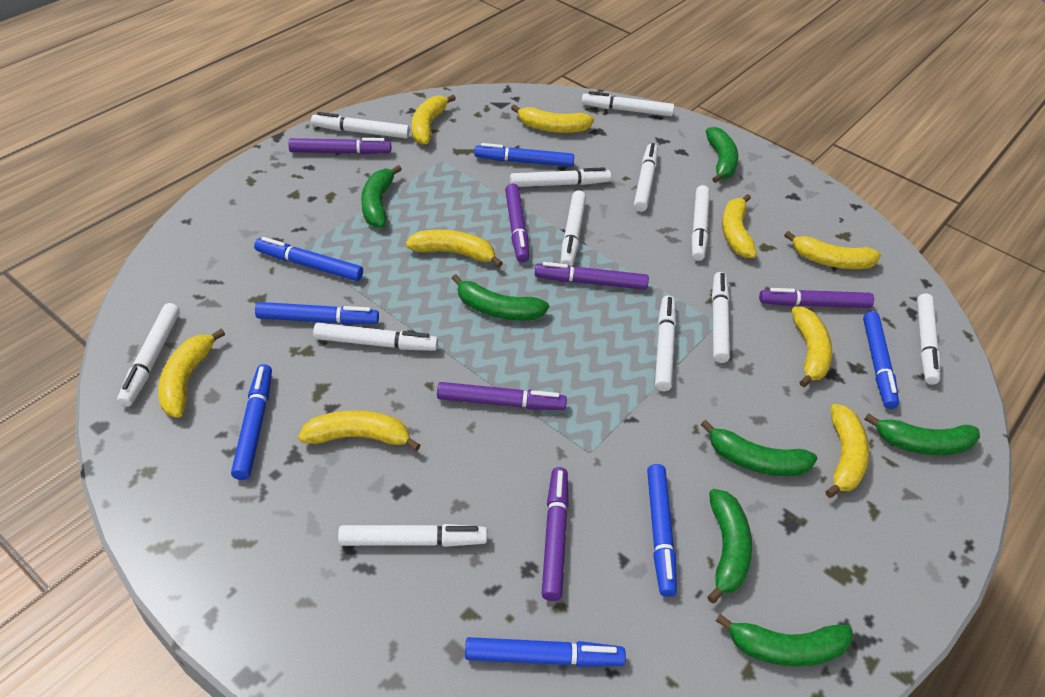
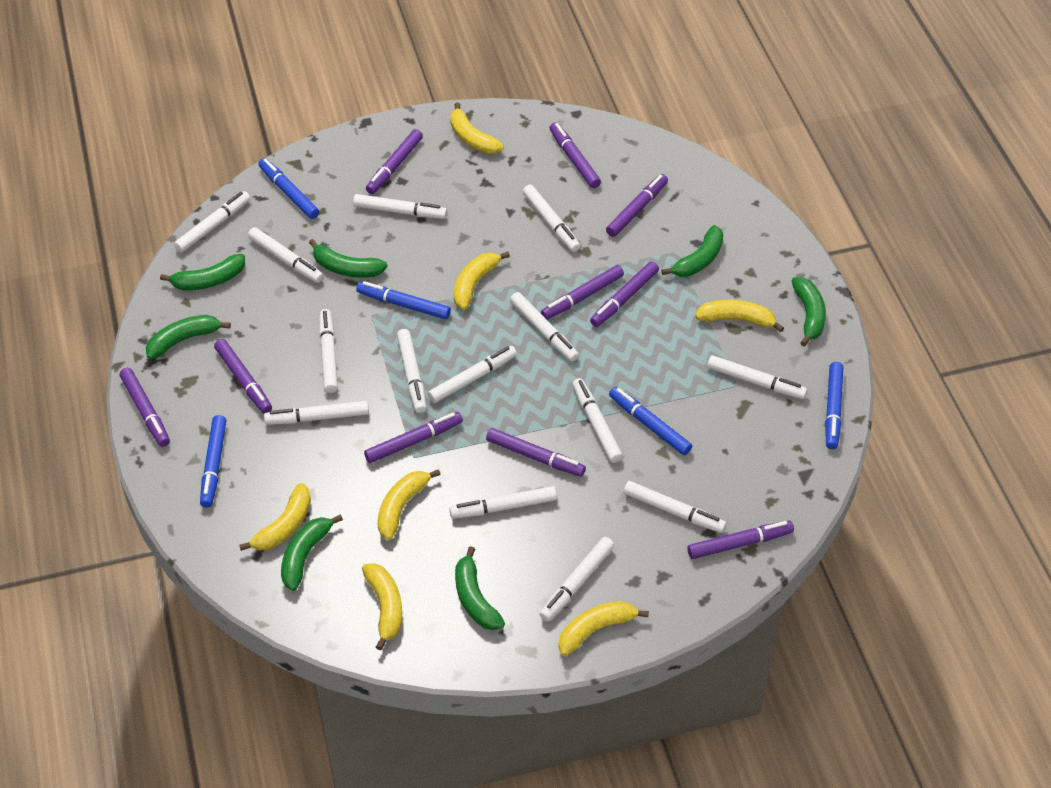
blue marker: [231,364,272,480] [254,237,363,281] [255,302,379,325] [465,637,626,667] [474,143,574,167] [647,464,677,597] [863,311,899,409] = 7 -> [200,415,227,507] [258,158,319,219] [356,281,451,319] [609,387,692,455] [825,362,843,449] = 5
purple marker: [288,138,391,154] [437,382,567,410] [505,183,529,263] [535,262,649,290] [542,467,569,601] [759,288,874,308] = 6 -> [120,368,170,447] [214,339,272,413] [364,412,463,463] [366,129,423,194] [486,428,586,477] [541,265,624,320] [550,122,601,188] [590,261,659,327] [606,174,668,237] [687,521,794,559] = 10
white marker: [117,303,180,407] [311,112,410,138] [313,323,438,351] [338,524,487,547] [510,167,611,187] [561,190,586,267] [582,91,674,116] [634,143,658,212] [655,296,676,391] [692,185,710,261] [712,272,730,363] [917,293,940,385] = 12 -> [174,191,250,253] [248,227,324,283] [264,401,369,425] [319,309,338,393] [353,194,447,219] [397,329,427,413] [428,346,517,403] [449,486,557,519] [510,292,579,362] [523,184,580,252] [540,537,614,622] [572,378,623,463] [624,481,727,533] [707,355,807,399] = 14
yellow banana: [158,329,225,418] [298,410,420,451] [406,230,503,267] [412,95,456,145] [511,104,594,133] [722,194,757,258] [784,231,881,269] [792,307,832,387] [825,404,869,498] = 9 -> [239,483,311,551] [362,563,402,651] [377,469,441,540] [450,102,504,154] [454,251,510,310] [558,601,649,656] [695,300,784,332] = 7

